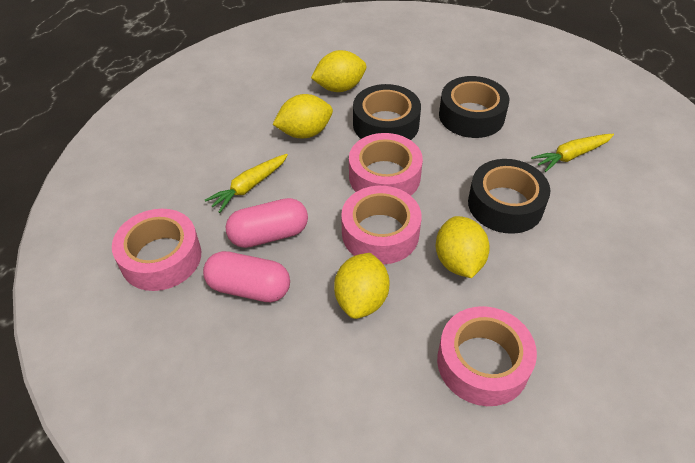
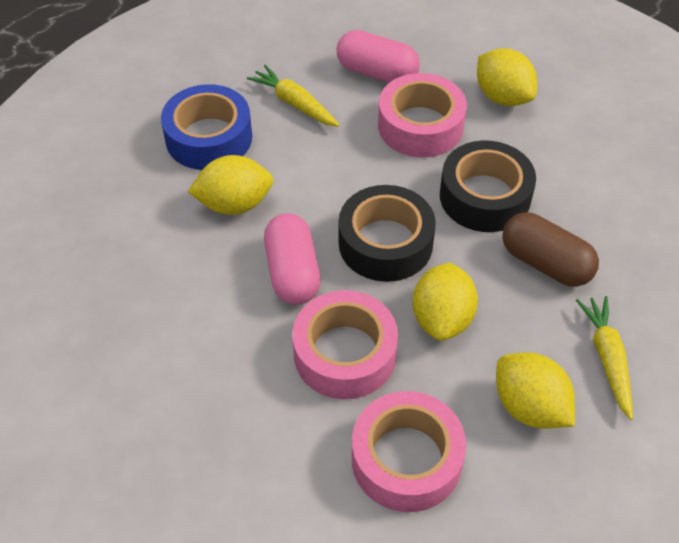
black tape: [353,84,421,140] [439,76,509,138] [468,159,550,234] = 3 -> [339,185,436,282] [440,140,536,232] = 2
blue tape: none = 0 -> [161,84,252,170] = 1
brown capsule: none = 0 -> [502,212,599,287] = 1
pink tape: [112,209,201,291] [341,186,422,264] [349,133,423,196] [437,306,537,406] = 4 -> [292,290,398,399] [352,391,466,512] [378,73,467,157] = 3

